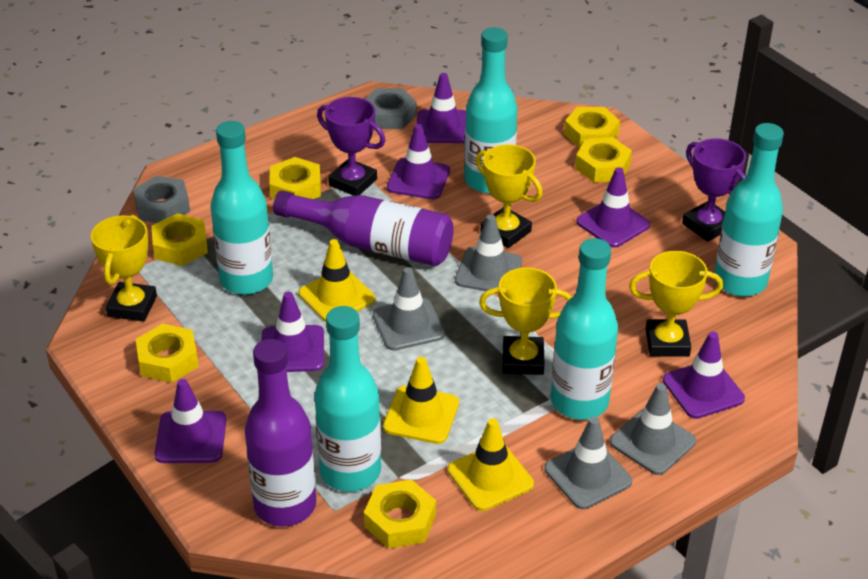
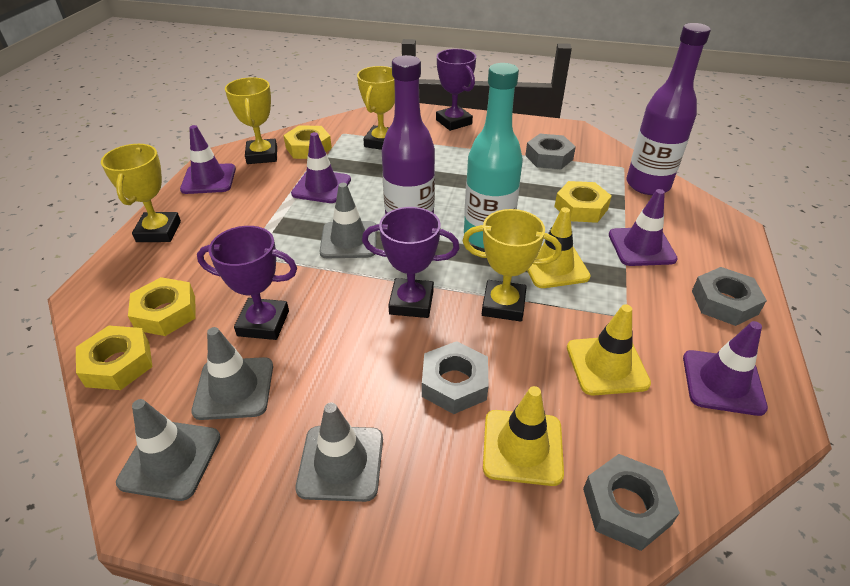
grey nut: [133,176,190,223] [365,88,417,129] = 2 -> [422,341,489,414] [525,134,576,169] [583,454,680,551] [692,267,767,326] = 4
purple traffic cone: [154,379,227,463] [262,292,324,372] [387,124,450,199] [417,73,466,143] [576,167,650,248] [663,332,745,419] = 6 -> [180,125,236,194] [291,132,351,203] [609,189,678,266] [683,321,768,416] = 4
purple trophy: [317,97,385,196] [682,138,746,242] = 2 -> [197,226,297,340] [362,207,460,318] [436,49,476,131] = 3
turquoise bottle: [211,121,273,295] [314,306,381,492] [464,27,518,194] [551,238,618,420] [714,123,784,297] = 5 -> [464,63,523,248] = 1
yellow nut: [136,323,199,383] [152,213,208,266] [269,157,321,199] [364,479,436,549] [564,107,620,149] [575,137,632,182] = 6 -> [76,326,153,390] [128,277,196,336] [283,126,332,159] [554,181,612,223] = 4

